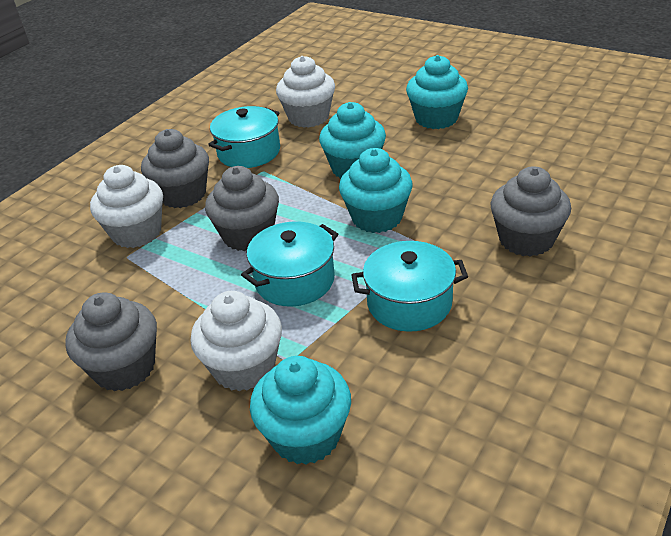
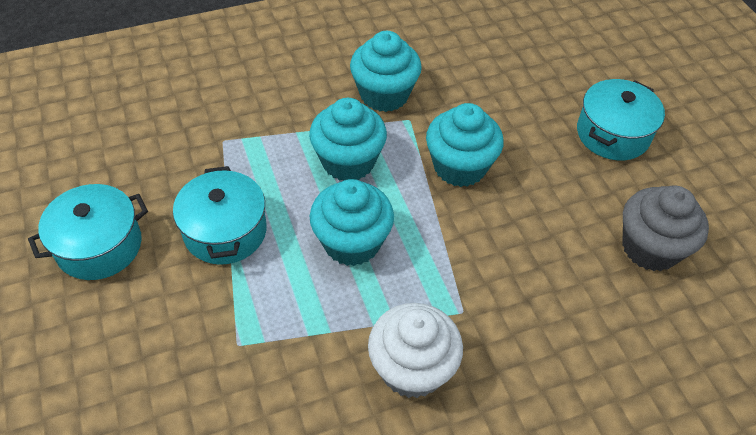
grey cupcake: [65,292,157,391] [141,129,209,208] [205,166,279,251] [490,166,571,257] = 4 -> [622,185,709,271] = 1
white cupcake: [90,165,163,248] [191,291,282,391] [276,56,335,128] = 3 -> [368,303,463,398] = 1

